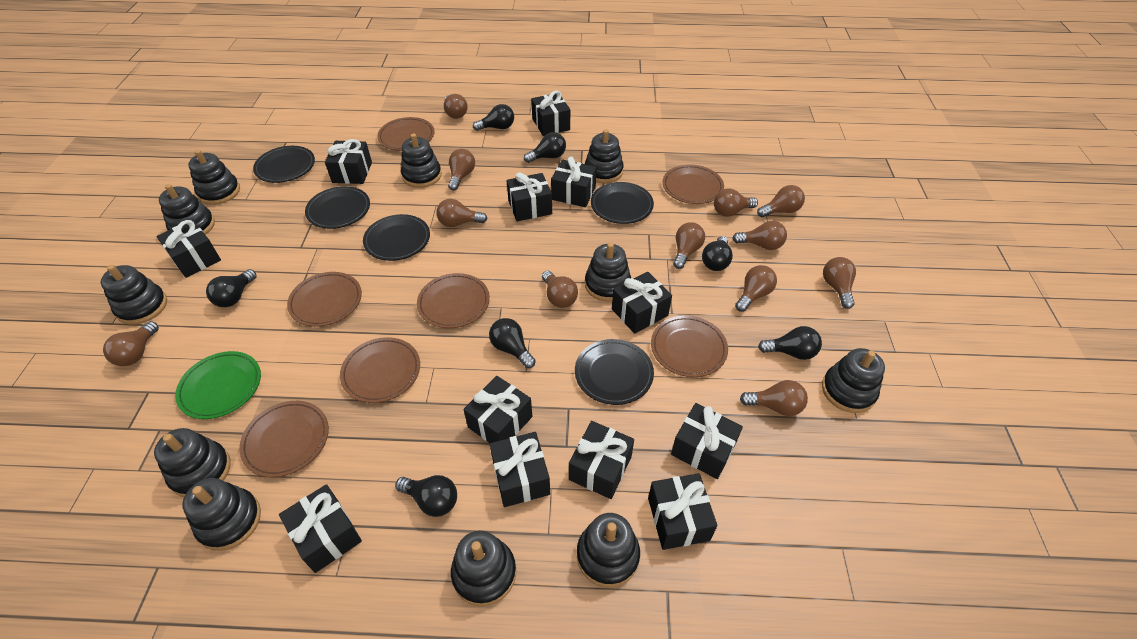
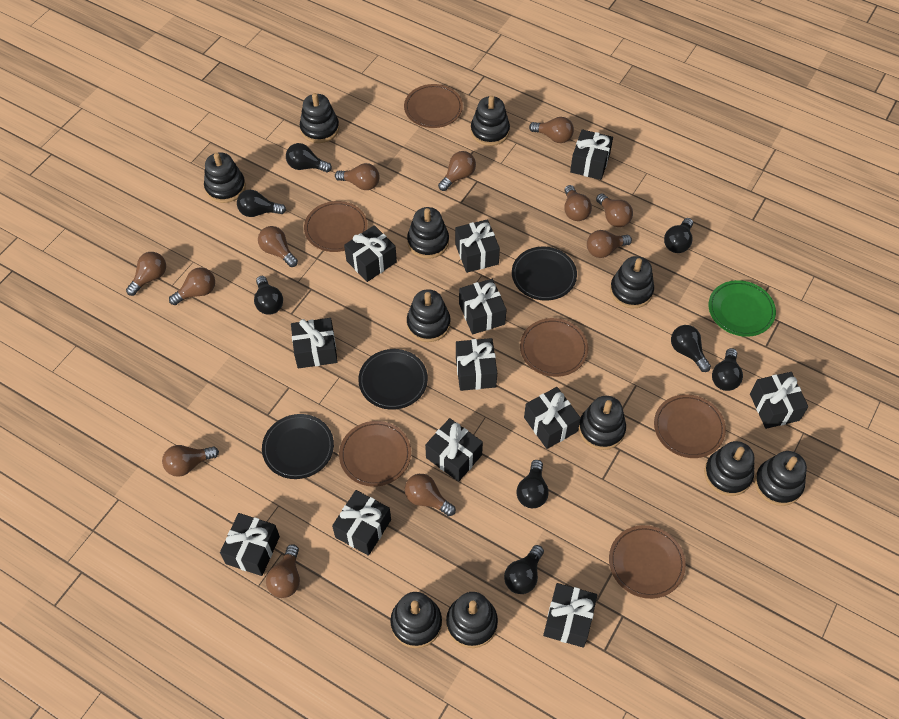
black light bulb: [206,269,257,307] [395,475,457,517] [473,104,514,131] [489,318,536,368] [524,132,566,163] [702,236,733,271] [758,326,822,360] = 7 -> [237,190,286,217] [254,276,283,315] [286,143,332,172] [504,545,544,594] [517,460,549,508] [664,218,693,253] [671,325,711,372] [712,348,743,391] = 8
black plate: [253,146,315,183] [305,186,370,229] [363,214,430,261] [575,339,654,405] [591,182,654,224] = 5 -> [262,414,334,479] [358,349,428,410] [512,247,577,301] = 3
brown plate: [239,401,329,477] [287,272,362,327] [340,337,420,403] [377,117,435,151] [417,273,490,328] [651,315,728,377] [663,165,724,204] = 7 -> [304,201,368,252] [339,421,411,487] [404,84,463,128] [520,318,588,377] [609,525,686,599] [654,394,726,458] = 6

